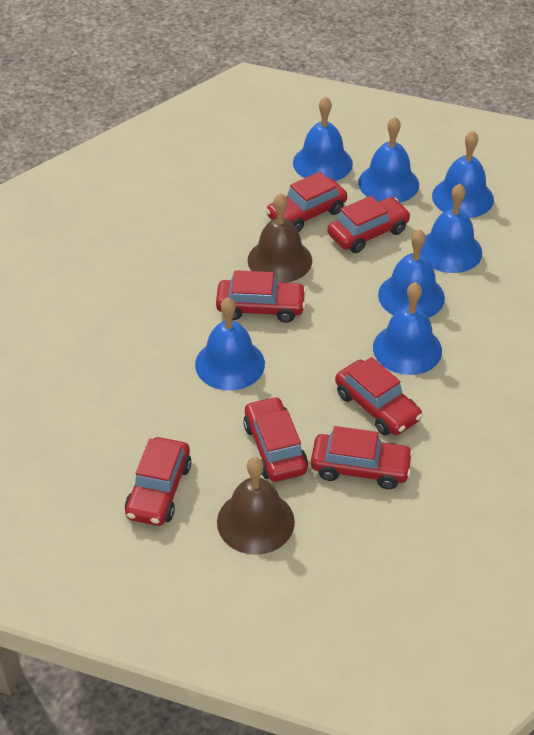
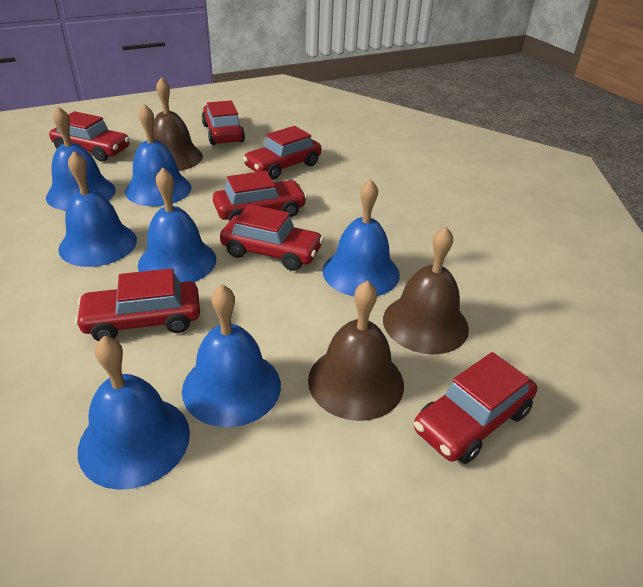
brown bell: [217,457,295,555] [248,193,312,283] = 2 -> [153,77,203,171] [308,280,404,421] [383,226,469,354] = 3

